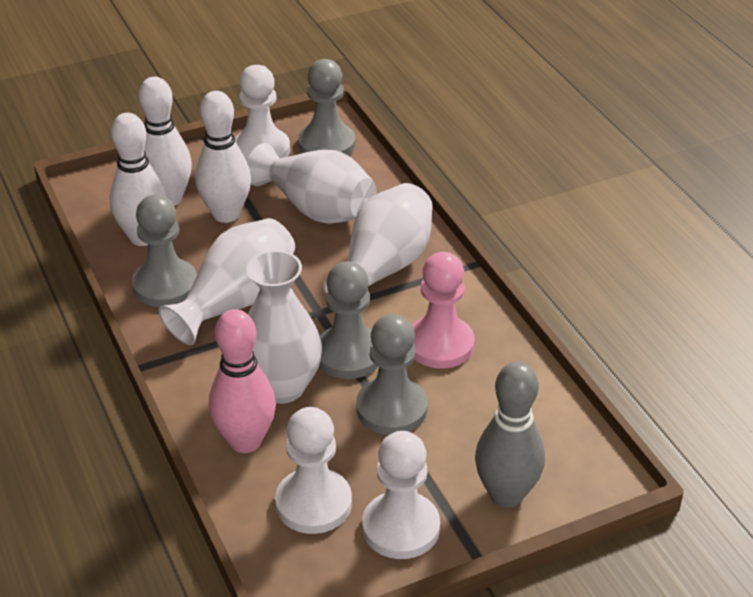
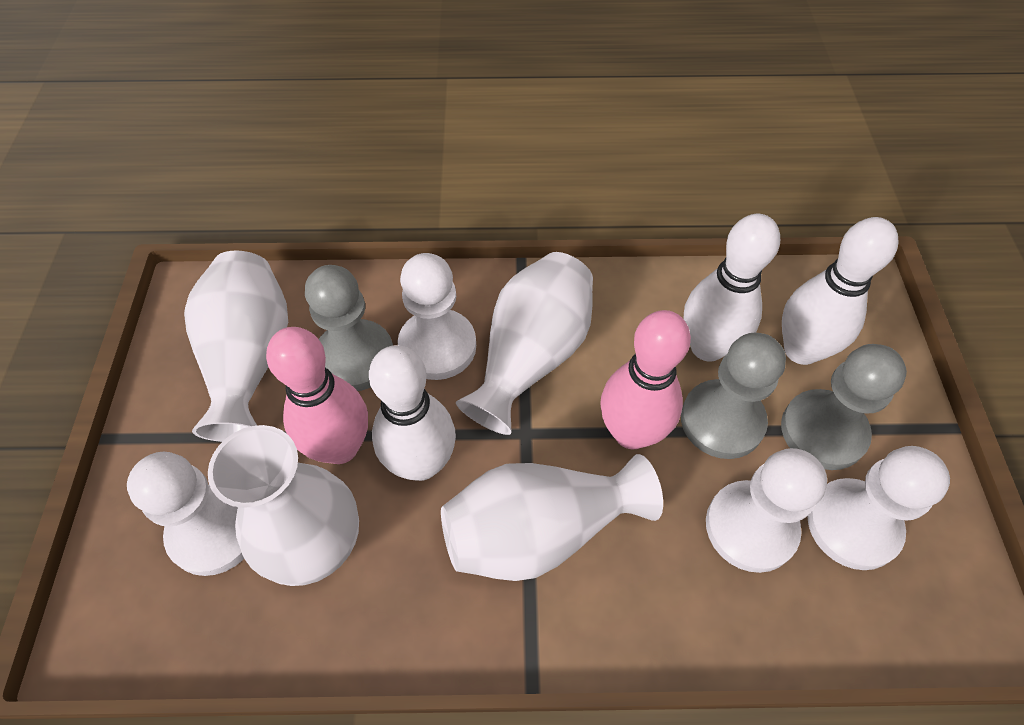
grey bowling pin: [475,362,545,508] = 1 -> none = 0
grey pawn: [132,195,197,307] [298,59,355,155] [319,261,378,379] [356,314,428,435] = 4 -> [305,265,393,391] [681,333,786,459] [781,344,907,470] = 3
pink bowling pin: [209,309,276,453] = 1 -> [266,327,368,464] [600,310,691,449] = 2
pink pawn: [412,252,475,368] = 1 -> none = 0
white pawn: [235,65,290,161] [275,407,352,534] [362,431,440,559] = 3 -> [127,452,244,576] [397,253,476,380] [706,448,827,573] [807,446,950,570] = 4

